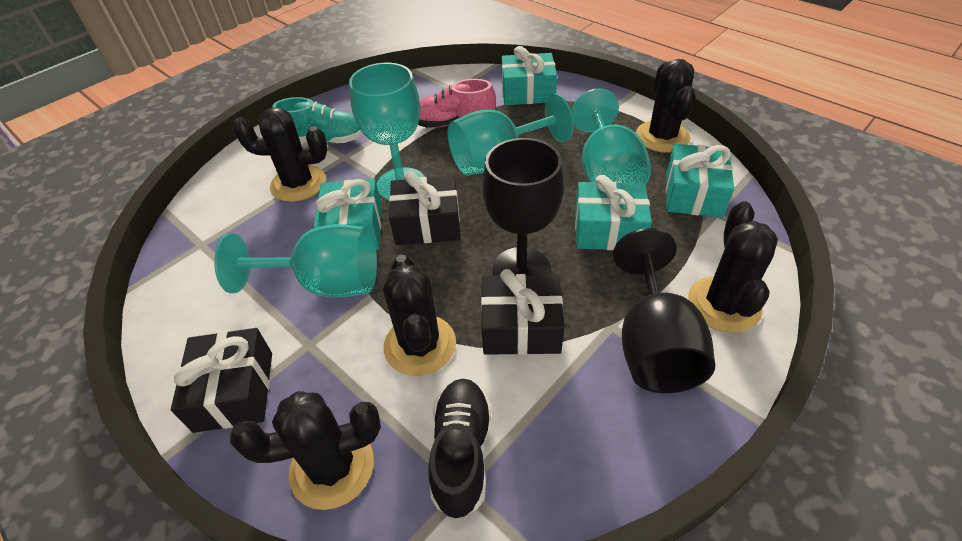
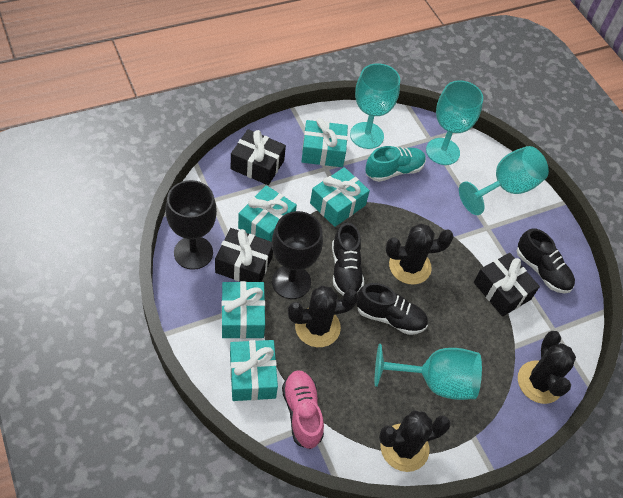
black cactus: [230,391,381,510] [233,107,328,202] [383,255,456,376] [636,59,696,153] [688,201,778,333] = 5 -> [288,285,358,347] [379,410,451,472] [386,224,454,284] [518,331,576,404] = 4
black shoe: [428,379,491,519] = 1 -> [332,223,364,296] [356,283,428,335] [517,228,575,294] = 3
turquoise gift: [313,179,382,250] [501,46,557,105] [575,175,652,250] [666,144,734,218] = 4 -> [222,281,265,339] [230,340,278,401] [238,185,297,242] [302,118,348,167] [310,167,370,227] = 5

